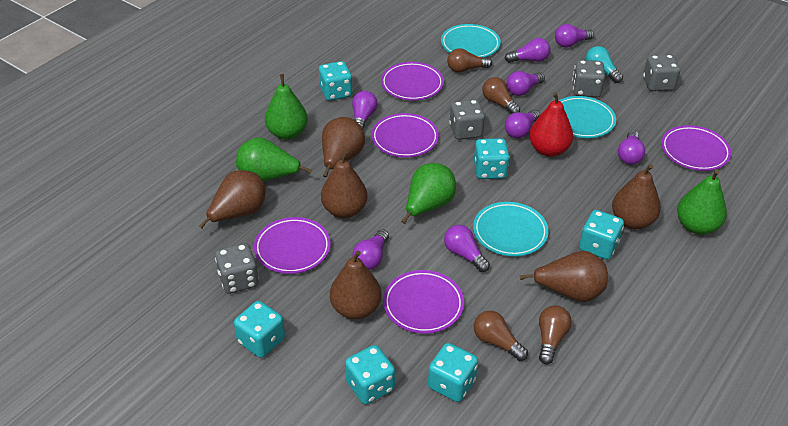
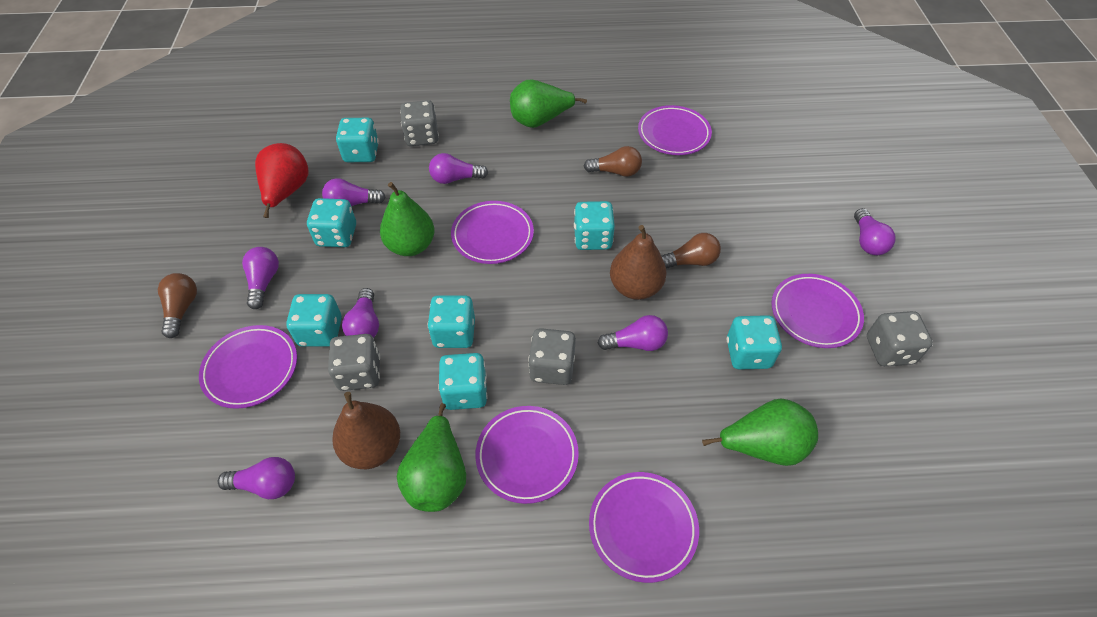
brown light bulb: [447,48,492,73] [474,310,528,361] [482,77,520,114] [539,305,572,364] = 4 -> [158,273,197,338] [583,146,642,177] [661,233,721,268] = 3
brown pear: [199,170,266,229] [321,150,368,218] [322,117,365,177] [330,251,382,319] [520,251,608,302] [612,164,661,229] = 6 -> [332,392,400,469] [610,225,667,300] = 2
purple light bulb: [352,91,378,129] [352,229,389,270] [444,225,490,272] [505,38,550,63] [505,110,540,138] [506,71,545,96] [555,24,594,47] [618,131,645,165] = 8 -> [218,457,295,499] [242,247,279,309] [322,178,385,206] [342,288,379,338] [429,153,488,184] [597,315,668,351] [854,208,896,255] = 7
purple plate: [254,217,331,274] [371,113,439,157] [381,62,444,100] [383,270,464,334] [661,125,732,171] = 5 -> [199,325,297,409] [451,201,534,264] [475,406,579,504] [589,472,699,583] [638,105,712,155] [772,274,864,348] = 6
turquoise dice: [234,301,285,358] [319,61,353,101] [345,345,395,404] [428,343,478,402] [474,138,510,179] [579,210,624,260] = 6 -> [286,294,342,347] [307,198,356,247] [336,118,379,162] [427,295,475,348] [438,353,487,410] [574,201,615,250] [727,315,782,370] = 7
turquoise light bulb: [586,46,623,83] = 1 -> none = 0
turquoise plate: [441,24,501,57] [473,202,549,256] [558,96,616,138] = 3 -> none = 0

